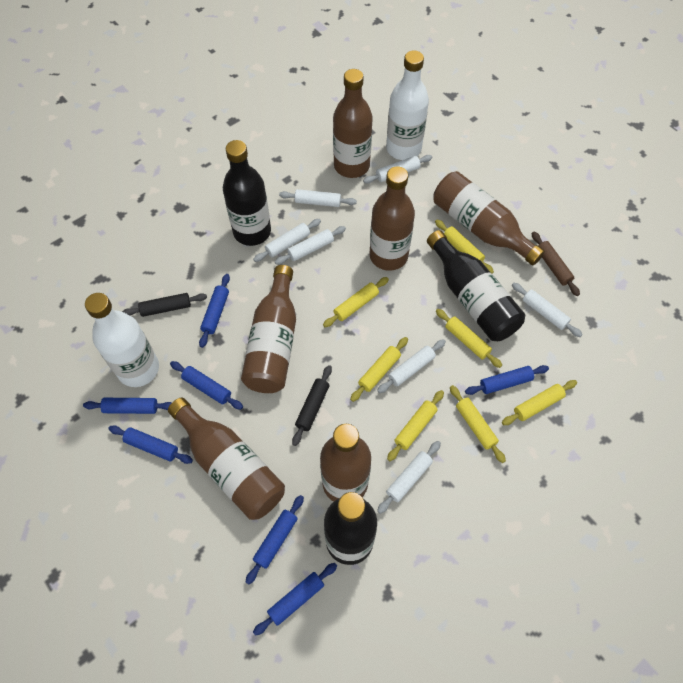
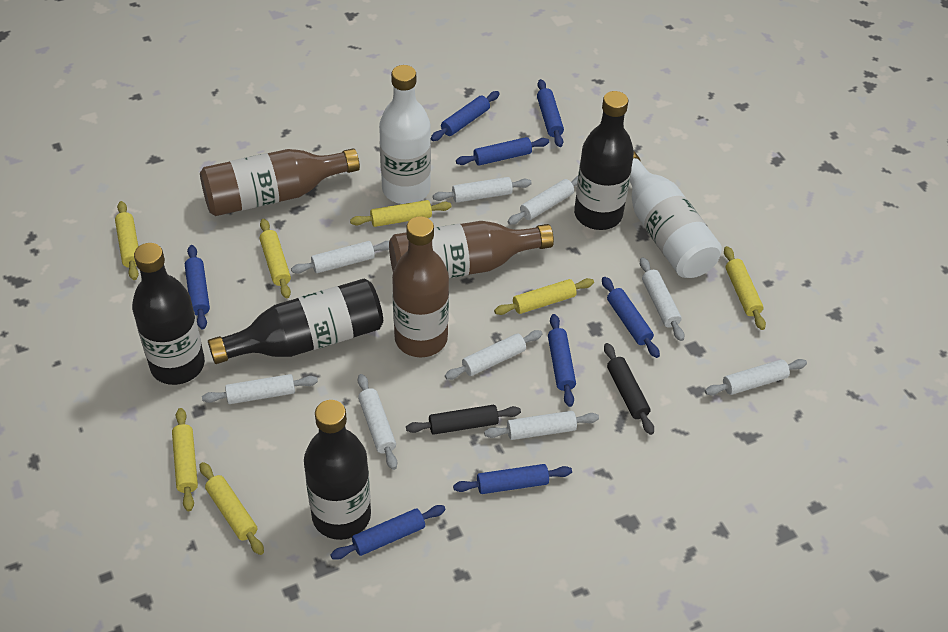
black bottle: [223,140,271,246] [324,492,377,565] [427,230,525,341] = 3 -> [132,243,205,385] [208,278,383,364] [304,400,371,540] [574,91,634,230] = 4
blue rolling pin: [83,398,172,414] [108,425,193,464] [170,361,243,410] [199,274,230,348] [246,495,304,584] [253,563,337,636] [465,365,549,395] = 7 -> [185,245,210,329] [330,505,446,560] [431,91,500,141] [453,464,572,494] [456,137,549,166] [537,79,564,147] [548,314,576,407] [602,277,660,358] = 8
brown bottle: [168,397,285,520] [241,265,296,393] [320,424,371,501] [333,69,373,178] [369,166,415,271] [433,171,545,265] = 6 -> [200,148,360,216] [389,221,554,278] [392,216,449,357] = 3
brown rolling pin: [532,232,580,296] = 1 -> none = 0
white rolling pin: [253,219,321,262] [275,226,346,265] [279,189,357,207] [363,155,432,183] [377,339,446,393] [377,441,441,514] [512,283,583,337] = 7 -> [202,374,318,404] [291,241,389,274] [358,374,397,470] [433,177,532,203] [445,330,542,380] [484,411,599,440] [508,176,578,225] [640,257,684,341] [705,359,807,396] = 9

